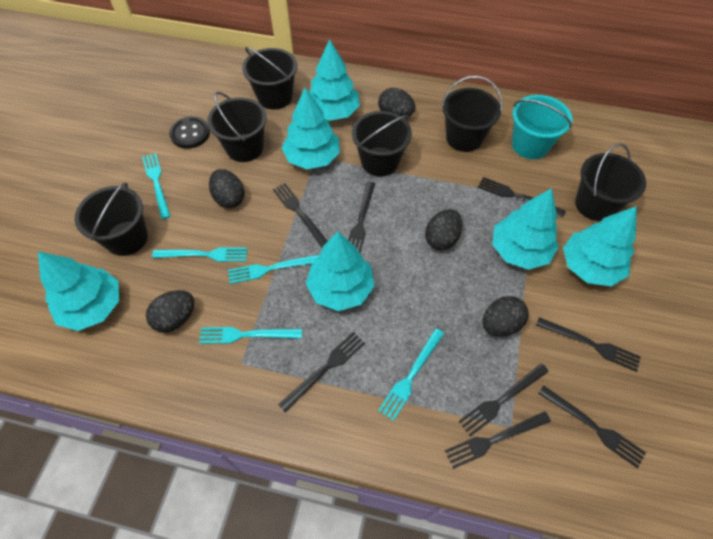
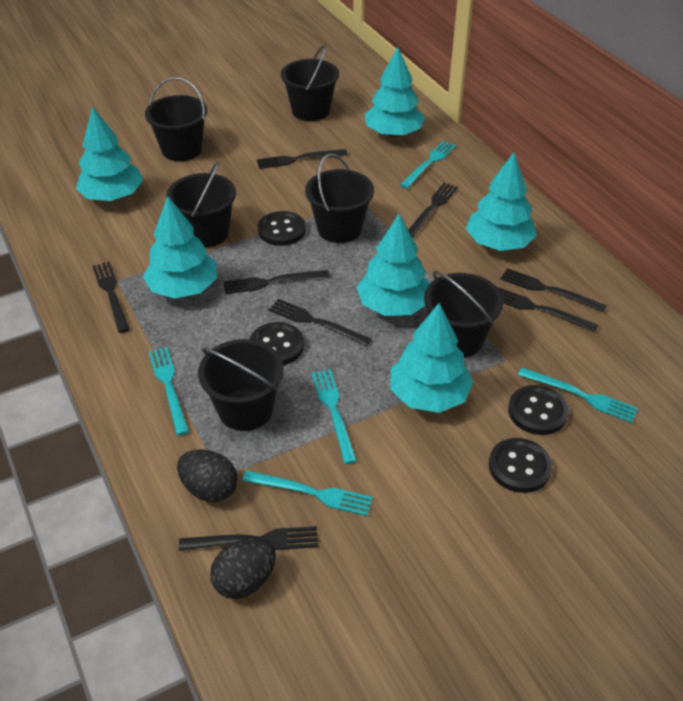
black button: [169,116,210,149] = 1 -> [249,322,304,365] [258,211,306,246] [489,438,552,493] [508,385,569,435] = 4
black egg: [146,290,194,333] [209,169,245,208] [378,88,415,118] [425,209,463,250] [483,296,529,336] = 5 -> [177,449,238,502] [210,538,276,599] = 2
turquoise bucket: [512,95,572,159] = 1 -> none = 0

